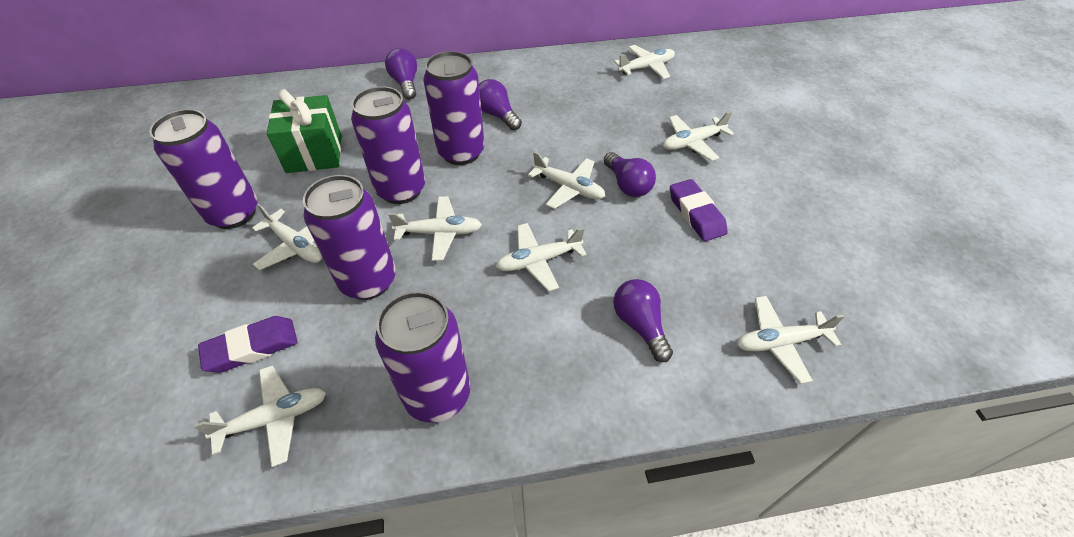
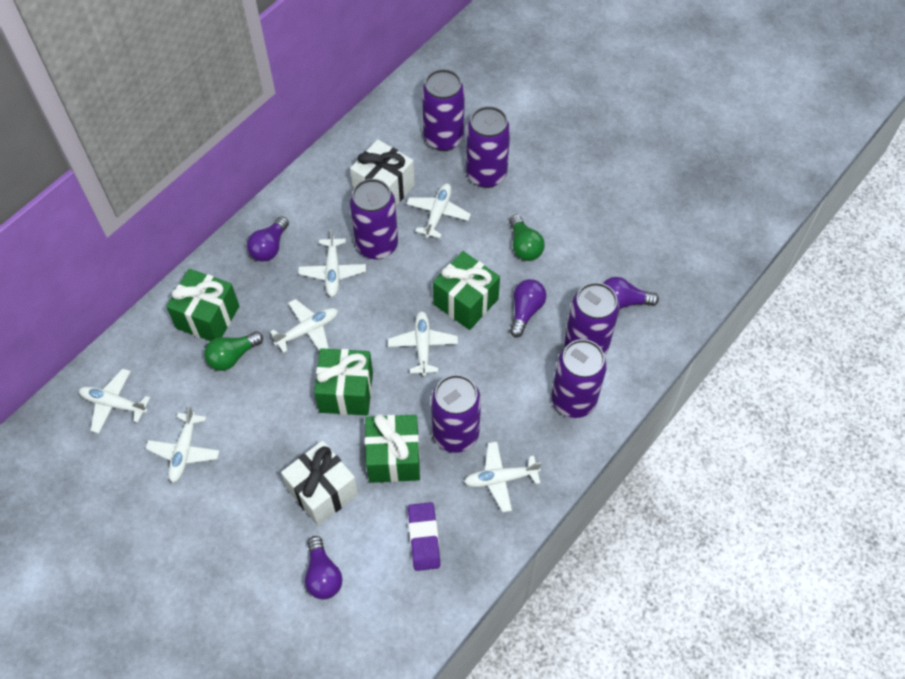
green gift: [267,89,341,173] = 1 -> [166,269,239,341] [314,348,373,415] [365,414,420,483] [433,251,500,330] = 4
green light bulb: none = 0 -> [204,331,263,371] [509,214,545,261] = 2
purple can: [150,109,258,229] [303,175,396,300] [351,86,425,204] [375,291,470,423] [423,51,485,165] = 5 -> [350,179,398,260] [422,69,465,151] [431,374,481,453] [466,106,510,188] [551,339,607,418] [565,282,619,356] = 6
purple eraser: [198,316,298,373] [670,179,728,241] = 2 -> [408,502,440,571] = 1
white gift: none = 0 -> [281,440,358,526] [350,139,415,206] = 2
white plane: [194,365,326,467] [252,203,322,270] [388,196,482,261] [496,223,587,292] [528,151,605,209] [614,45,675,79] [663,111,734,161] [737,296,845,384] = 8 -> [79,368,150,433] [146,406,219,483] [270,299,338,353] [299,229,366,297] [388,311,458,376] [406,184,471,238] [464,442,542,512] = 7

